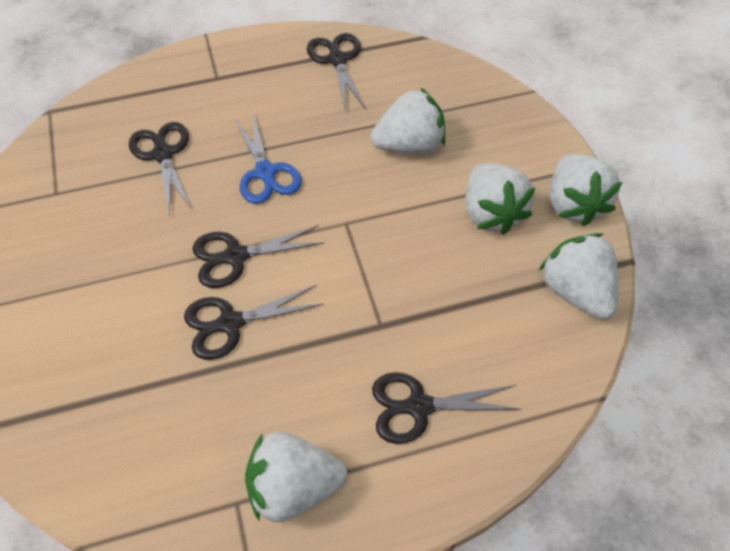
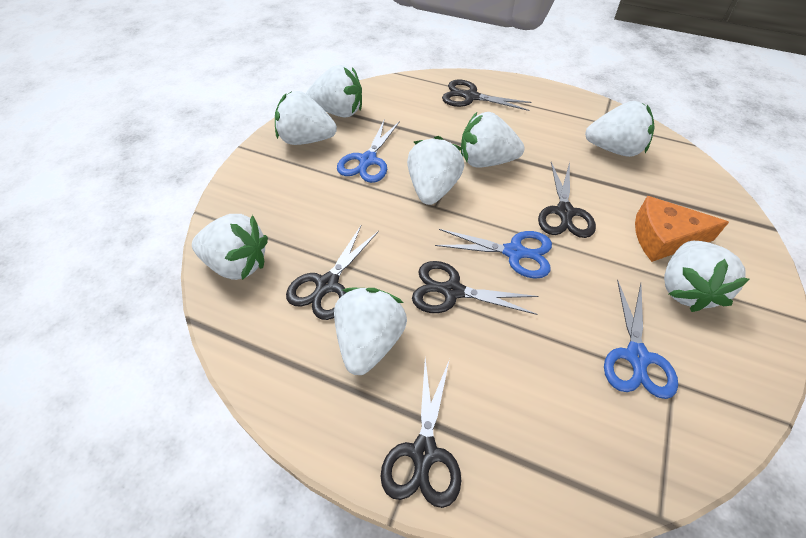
blue scissors: [234,112,302,204] = 1 -> [337,120,400,183] [435,229,552,279] [604,280,678,399] = 3
orange cheese: none = 0 -> [635,196,729,262] = 1
white strawberry: [245,432,347,522] [371,87,445,154] [465,163,535,235] [539,233,618,319] [550,154,622,226] = 5 -> [192,214,268,280] [275,91,337,145] [306,65,362,117] [334,288,407,375] [407,136,464,205] [461,112,524,168] [585,101,655,157] [664,241,749,312] = 8

